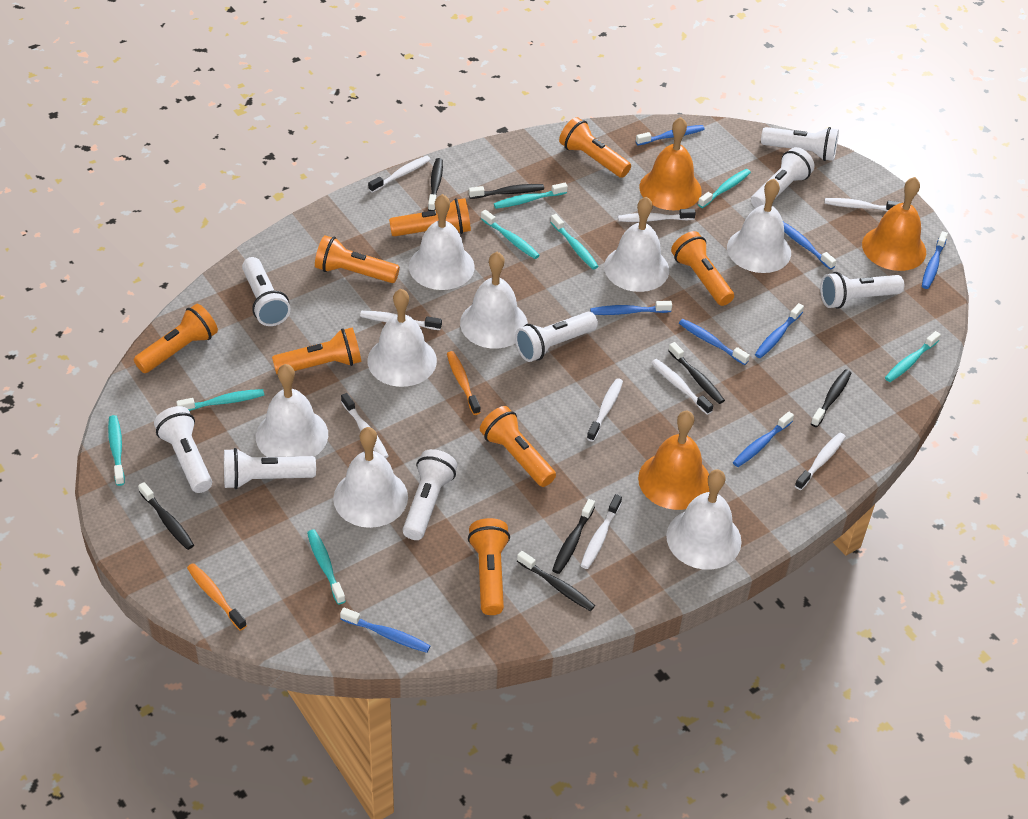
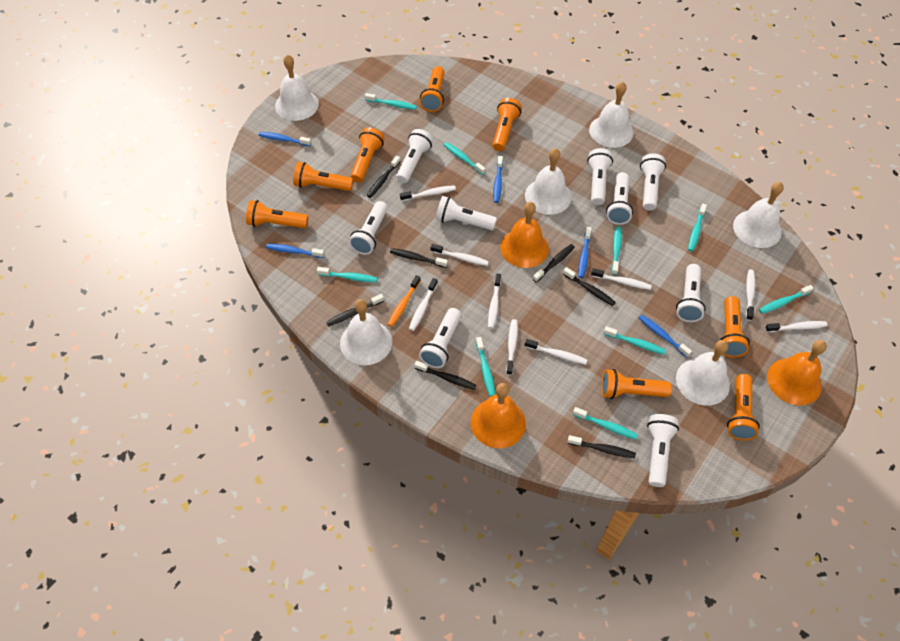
blue toothbrush: [340,608,430,653] [590,301,672,315] [636,125,704,145] [679,319,750,365] [733,411,794,467] [755,303,804,358] [783,222,837,270] [922,231,948,289] = 8 -> [259,132,311,146] [266,244,324,258] [493,156,503,203] [578,227,592,278] [639,315,692,357] = 5
orange toothbrush: [187,563,247,631] [447,351,481,415] = 2 -> [388,275,421,327] = 1
turquoise toothbrush: [108,415,125,486] [176,389,264,411] [307,530,346,605] [481,210,540,259] [494,183,568,209] [550,214,599,270] [698,169,751,208] [885,331,941,382] = 8 -> [317,267,377,282] [365,93,417,110] [444,142,486,175] [476,337,495,397] [573,407,638,440] [604,326,666,355] [612,227,622,275] [688,204,707,251] [759,285,814,314] = 9
white bell: [256,364,328,457] [333,427,408,528] [367,289,437,387] [409,194,475,290] [460,252,528,349] [604,197,669,292] [666,469,742,570] [727,179,791,273] = 8 -> [275,54,319,121] [340,299,392,365] [525,148,571,215] [589,82,634,148] [676,340,730,406] [733,182,783,248] = 6
white flashlight: [154,406,212,493] [224,448,316,489] [242,257,291,326] [403,449,457,540] [515,312,598,362] [751,147,815,208] [761,127,839,161] [820,272,904,309] = 8 -> [349,201,388,255] [396,129,433,183] [419,308,461,368] [436,196,497,230] [587,148,613,205] [606,172,633,225] [640,154,666,211] [647,414,679,487] [676,264,706,322] = 9

